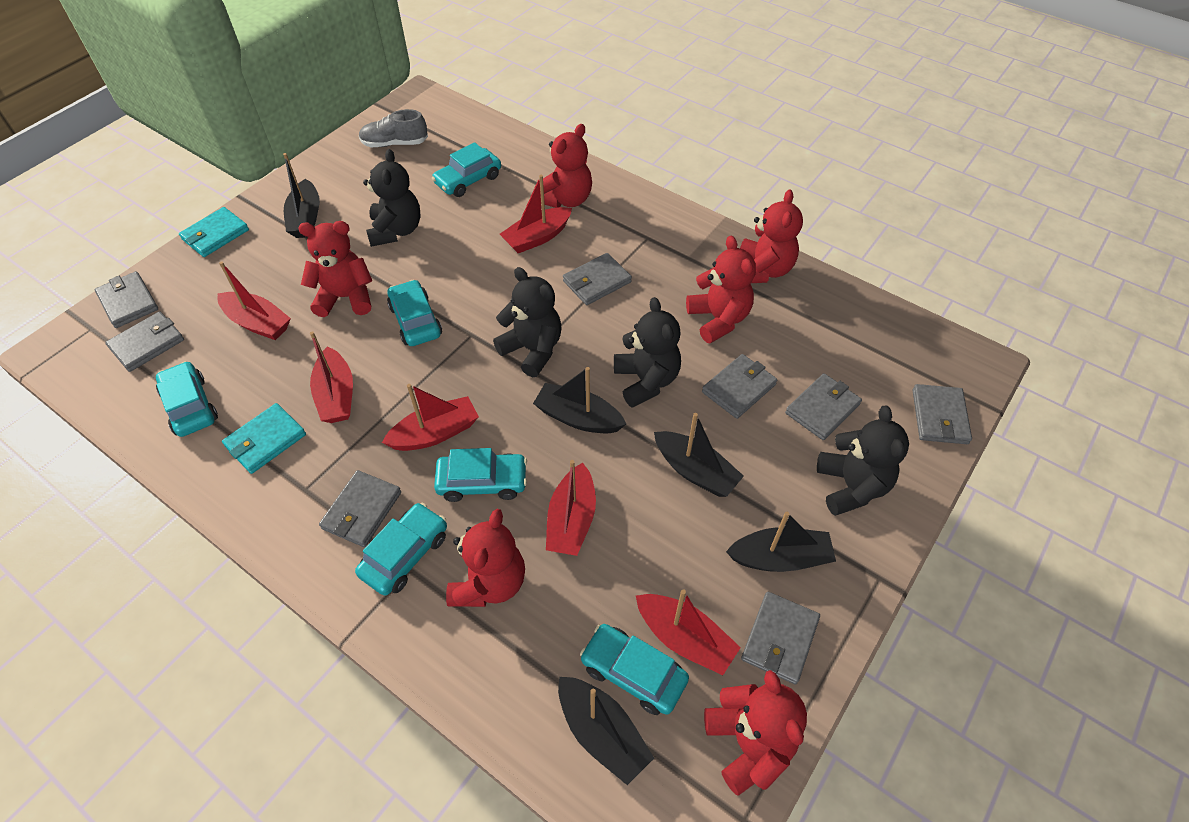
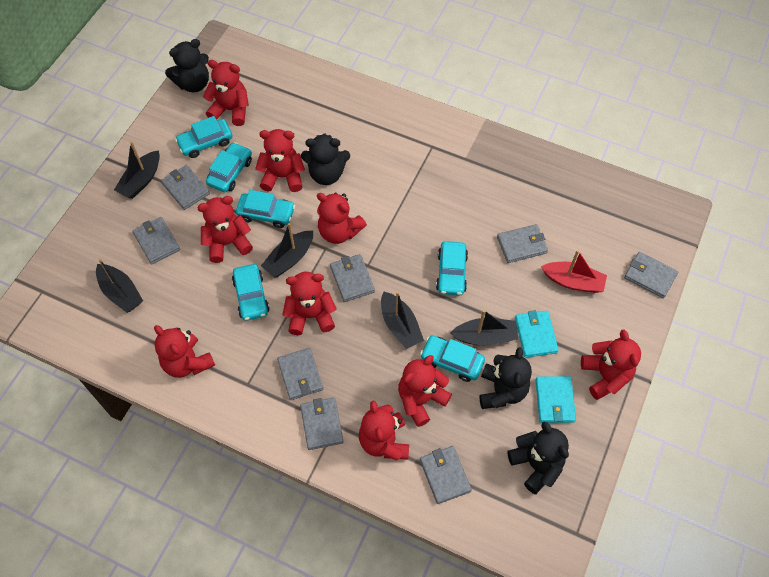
grey shoe: [359,109,428,147] = 1 -> none = 0
red boat: [218,262,291,340] [310,331,353,423] [382,384,479,451] [500,175,572,253] [546,460,596,556] [636,589,741,675] = 6 -> [541,250,607,293] = 1
red teddy bear: [298,221,372,317] [446,509,525,607] [539,124,592,208] [686,236,756,343] [704,670,807,796] [740,189,803,283] = 6 -> [154,325,215,378] [197,196,253,263] [203,60,249,126] [255,129,305,192] [282,272,337,335] [317,193,367,244] [359,401,409,461] [398,355,452,427] [581,329,641,400] = 9

